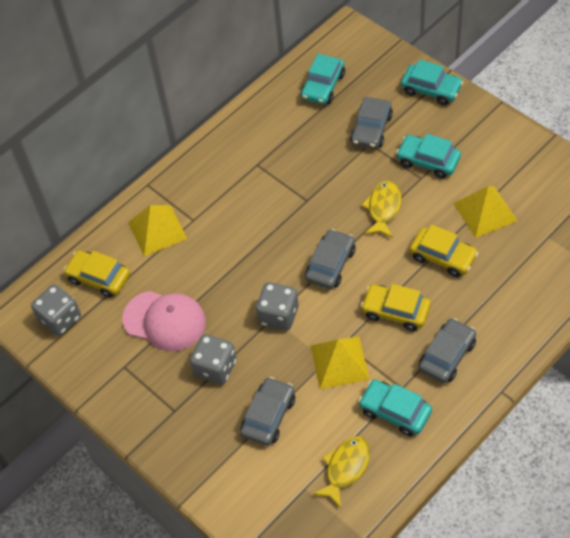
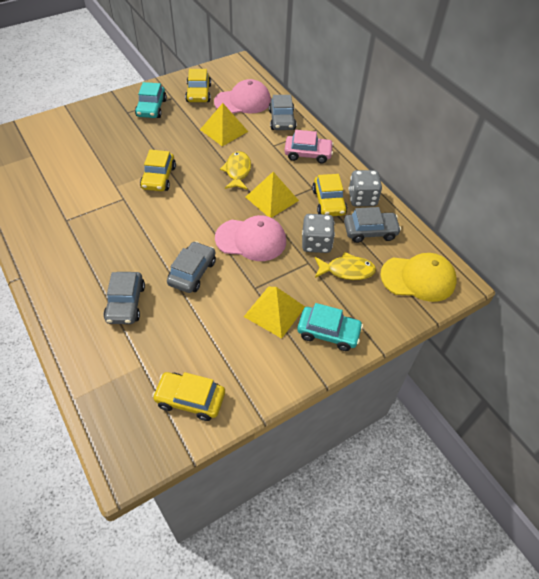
grey dice: [31,284,81,336] [190,334,236,385] [256,282,299,331] = 3 -> [302,214,335,253] [348,170,382,206] = 2
pink cap: [123,291,206,351] = 1 -> [214,79,271,114] [215,215,286,261] = 2
pink car: none = 0 -> [284,130,334,164] = 1
turquoise car: [301,54,345,105] [359,380,432,436] [396,134,461,179] [401,59,463,105] = 4 -> [135,82,167,118] [297,303,363,351] = 2
yellow cap: none = 0 -> [380,253,457,302] = 1
yellow car: [64,250,130,298] [361,284,431,331] [410,224,478,277] = 3 -> [140,150,176,191] [152,372,225,421] [185,69,211,102] [312,174,347,216] = 4

